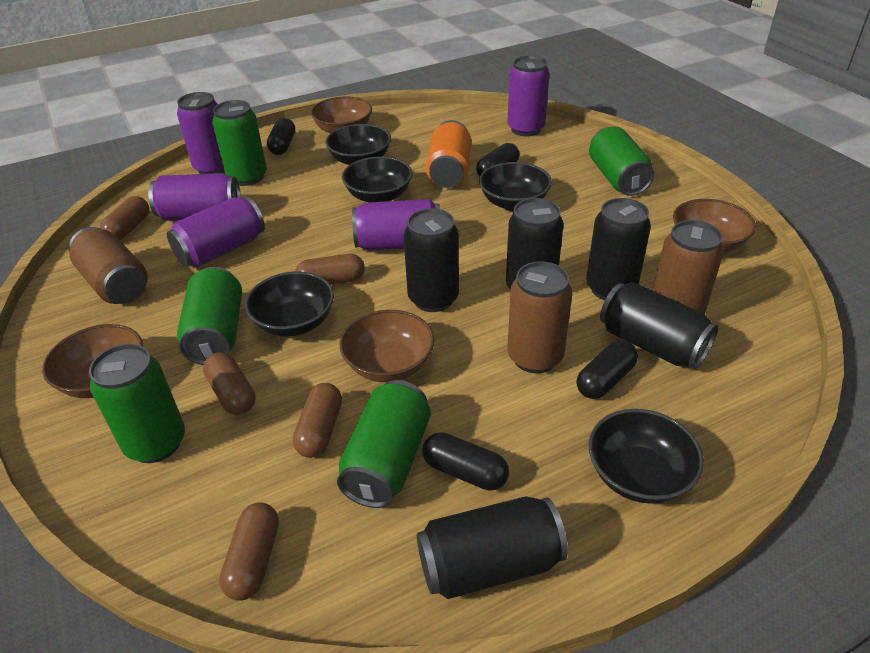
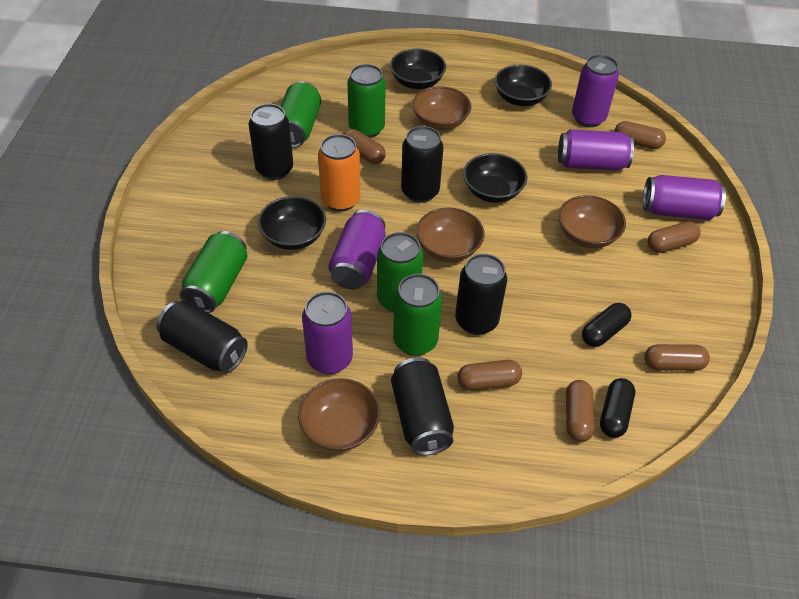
black bowl: [245,272,334,337] [325,124,391,165] [342,156,413,203] [479,162,552,211] [588,409,704,504] = 5 -> [258,196,326,250] [390,49,446,89] [463,153,528,203] [495,65,552,106] = 4
black capsule: [267,118,295,155] [422,432,509,491] [476,143,520,176] [577,340,638,399] = 4 -> [582,303,632,347] [600,378,635,438] = 2
brown can: [69,227,148,304] [507,261,572,373] [653,220,724,314] = 3 -> none = 0
brown capsule: [100,196,149,240] [203,352,255,415] [219,502,279,600] [293,383,342,458] [295,254,364,285] = 5 -> [343,129,386,164] [457,360,522,391] [566,380,595,442] [614,121,666,149] [644,344,710,371] [648,221,701,253] = 6

